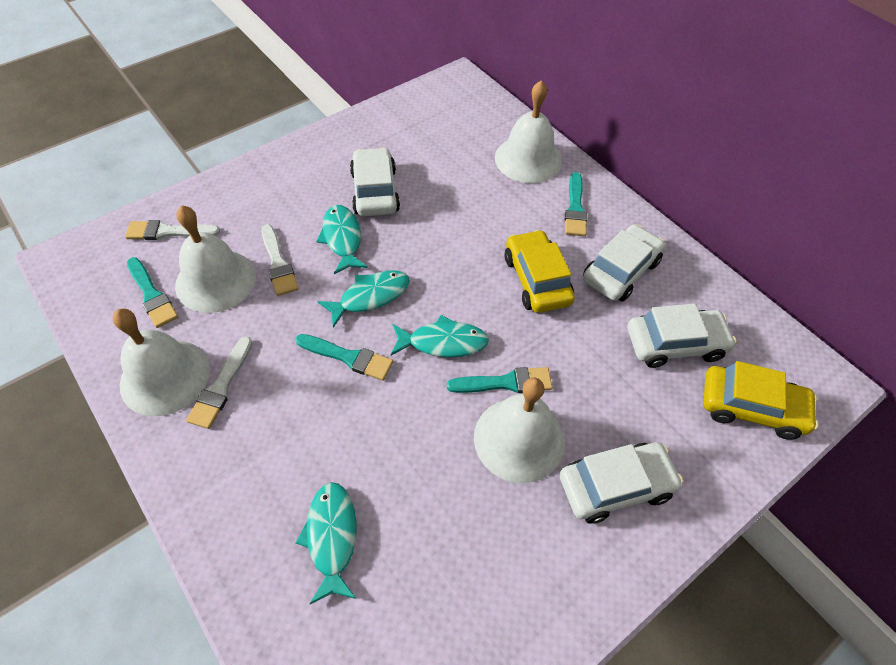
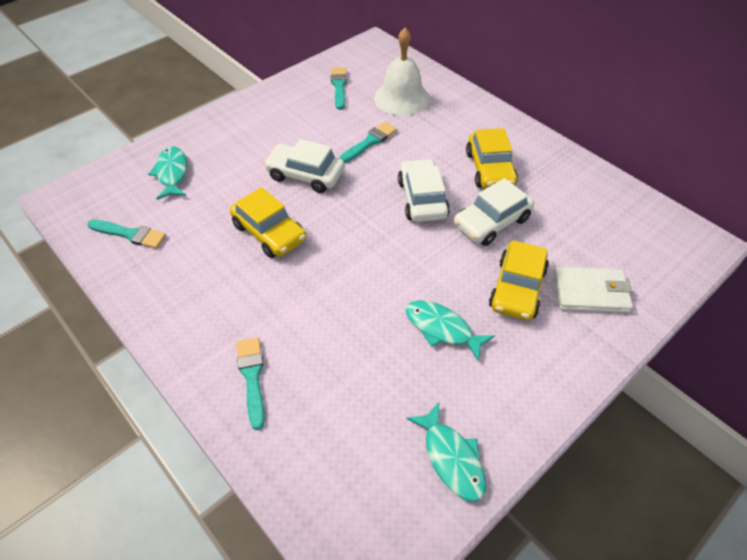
turquoise fish: [296,482,357,604] [316,205,368,274] [318,270,410,328] [391,315,489,357] = 4 -> [148,146,187,200] [406,300,495,361] [407,402,486,502] = 3
white bell: [113,309,210,416] [175,205,256,313] [474,378,565,483] [495,80,562,183] = 4 -> [374,28,430,116] = 1
white brush: [125,220,220,240] [186,336,253,429] [261,224,299,296] = 3 -> none = 0
white car: [350,147,400,216] [560,442,683,524] [583,224,665,302] [628,304,737,368] = 4 -> [264,139,345,193] [398,159,450,222] [454,178,534,246] = 3
white wallet: none = 0 -> [553,266,633,313] = 1
yellow car: [505,230,575,313] [703,361,819,439] = 2 -> [230,187,306,258] [466,128,518,189] [489,240,549,321] = 3

